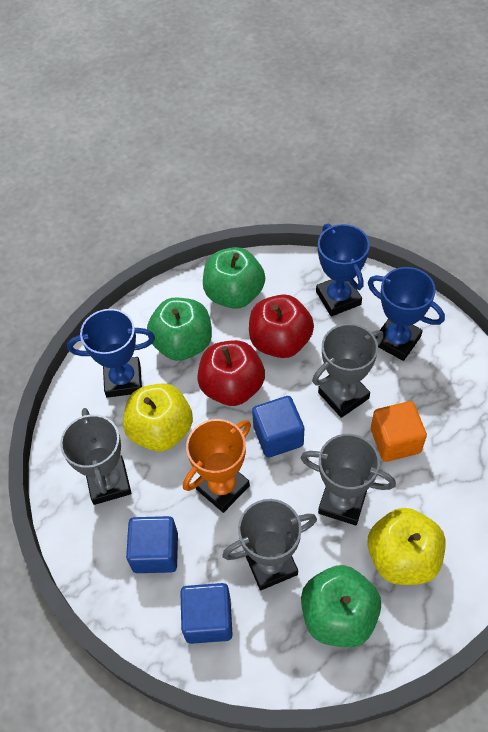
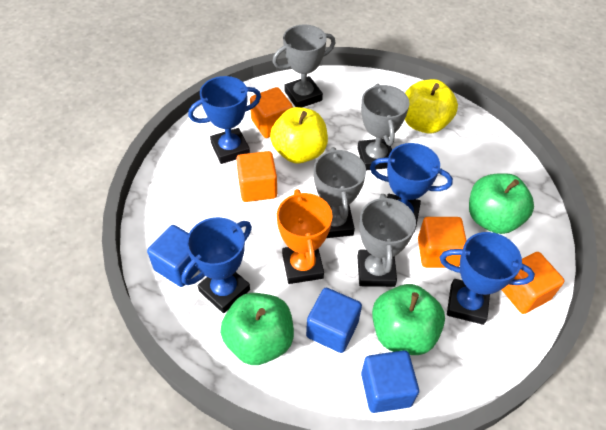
blue trophy: [67,309,155,398] [316,224,370,316] [368,267,445,361] = 3 -> [181,217,252,313] [188,76,261,164] [370,143,453,232] [440,232,535,325] = 4
orange cube: [371,401,427,462] = 1 -> [236,151,277,202] [250,87,293,138] [418,217,467,268] [501,252,564,314] = 4
red apple: [197,340,265,406] [249,294,314,358] = 2 -> none = 0

